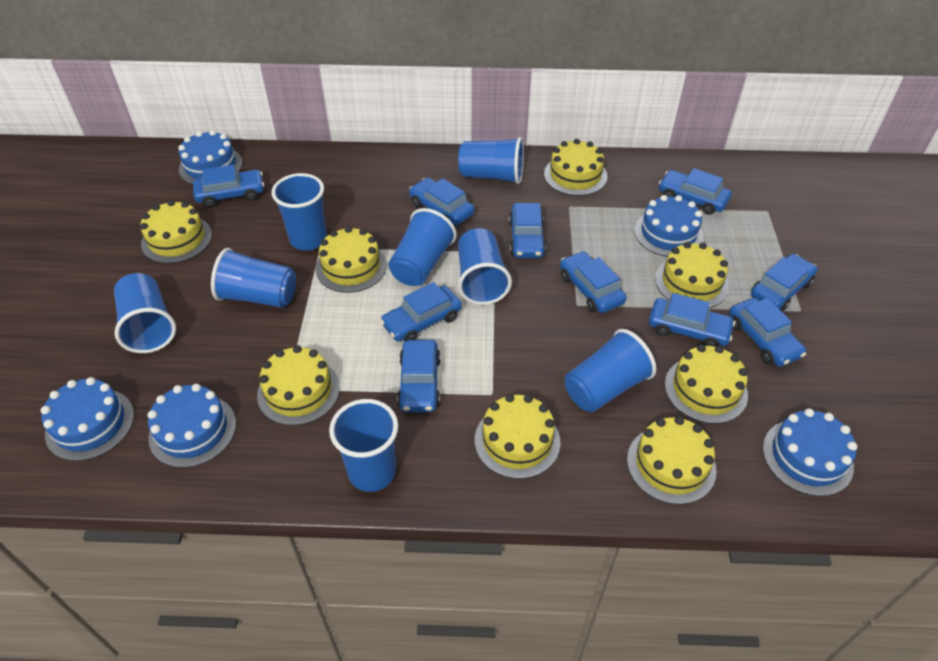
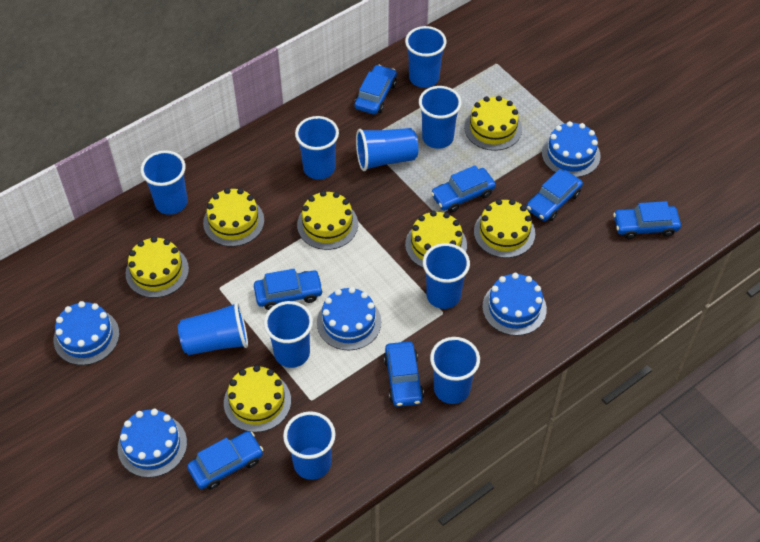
blue car: [193,165,264,207] [380,282,462,342] [397,340,441,412] [409,178,475,225] [509,203,546,258] [560,251,627,313] [649,293,735,347] [659,168,732,215] [729,298,806,367] [751,254,818,311] = 10 -> [187,431,263,490] [254,269,323,310] [355,65,397,115] [383,341,424,407] [431,165,496,212] [526,169,583,221] [613,201,681,239] = 7
blue cup: [114,273,176,353] [211,248,296,308] [271,173,327,251] [329,399,398,492] [389,208,457,286] [458,137,524,184] [458,228,512,305] [565,329,656,412] = 8 -> [141,150,188,215] [178,302,248,355] [264,301,313,368] [283,411,335,480] [295,116,339,180] [356,128,418,171] [405,26,447,88] [419,86,462,149] [423,243,470,309] [430,337,480,404] = 10
yellow cake: [140,200,212,263] [257,345,340,426] [316,226,387,293] [475,394,560,479] [544,139,607,196] [627,416,717,505] [655,242,729,308] [665,344,748,424] = 8 -> [126,237,189,298] [203,188,264,247] [224,365,291,432] [297,191,358,250] [405,211,467,268] [464,96,522,151] [474,199,535,258] = 7

